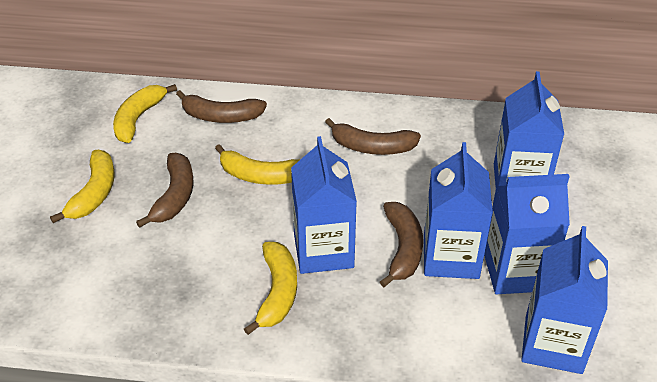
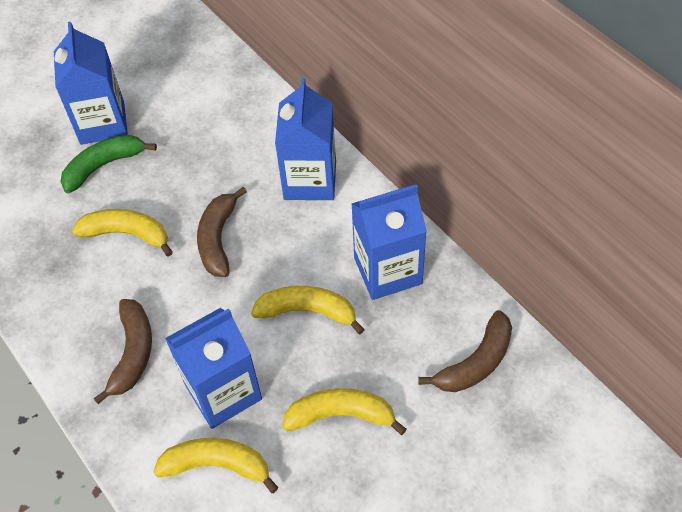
blue carton: [291,136,357,274] [424,142,493,279] [484,174,570,294] [494,71,565,186] [521,226,608,374] = 5 -> [54,22,128,145] [165,308,262,429] [275,78,336,200] [351,184,427,300] = 4
brown banana: [136,153,193,228] [176,90,267,123] [325,118,421,155] [380,202,423,287] = 4 -> [93,299,152,404] [197,187,247,277] [418,310,512,392] = 3
green banana: none = 0 -> [60,135,157,194] = 1

